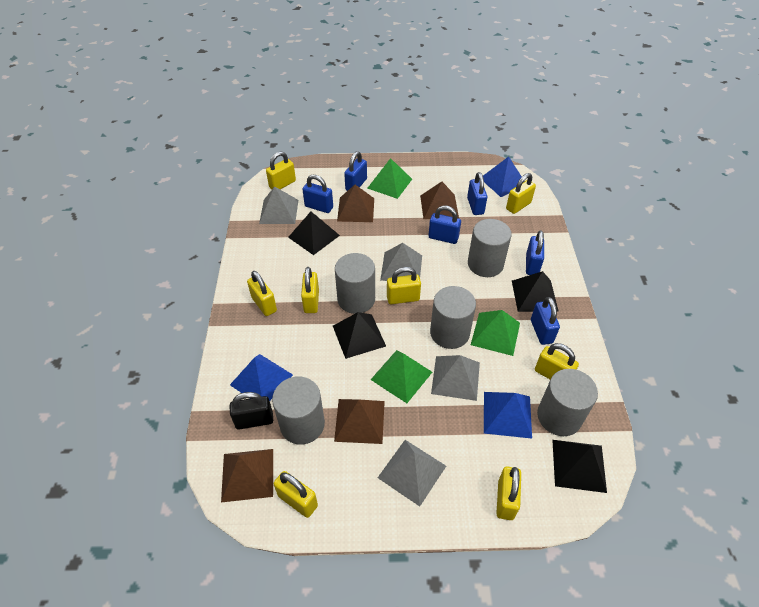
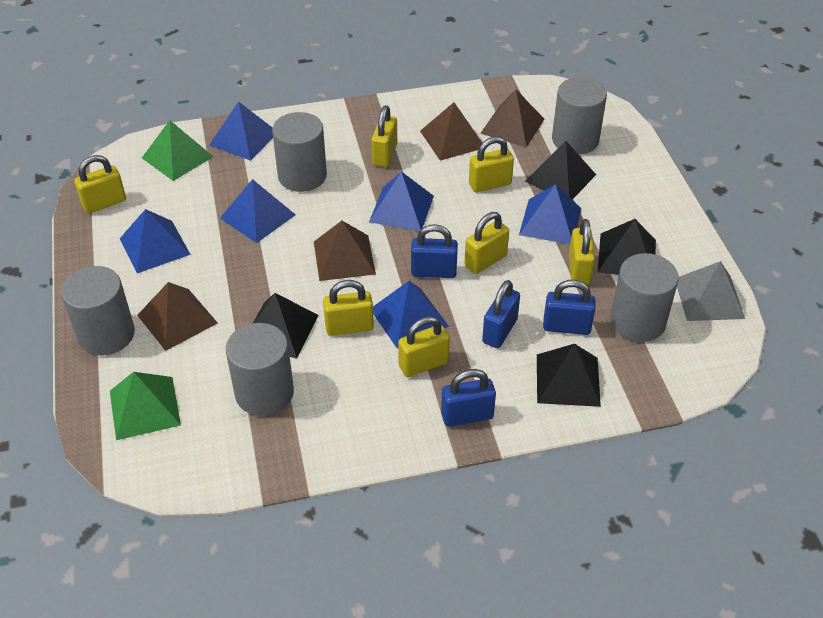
black padlock: [230,392,273,429] = 1 -> none = 0
blue padlock: [302,175,333,213] [344,151,367,191] [428,205,461,244] [467,172,487,215] [526,230,544,275] [531,297,560,345] = 6 -> [411,224,458,278] [441,369,496,427] [482,280,520,348] [543,280,595,335] = 4
blue pyramid: [230,354,293,401] [483,157,522,197] [484,392,532,439] = 3 -> [120,209,191,273] [209,101,273,161] [220,179,296,243] [369,171,434,231] [373,281,449,348] [519,184,581,244] = 6
green pyramid: [367,158,412,199] [371,350,432,403] [471,310,520,356] = 3 -> [110,372,181,440] [142,120,214,181] = 2
grey pyramid: [259,186,298,224] [378,440,446,506] [380,243,422,281] [431,355,480,401] = 4 -> [677,261,745,321] = 1
yellow padlock: [247,271,277,316] [266,151,296,189] [274,471,318,518] [301,267,319,313] [387,267,421,304] [496,466,521,520] [506,173,536,214] [535,343,579,380] = 8 -> [74,155,126,214] [323,280,374,336] [372,105,397,167] [398,316,450,377] [464,212,509,274] [469,137,514,192] [569,219,595,285] = 7

